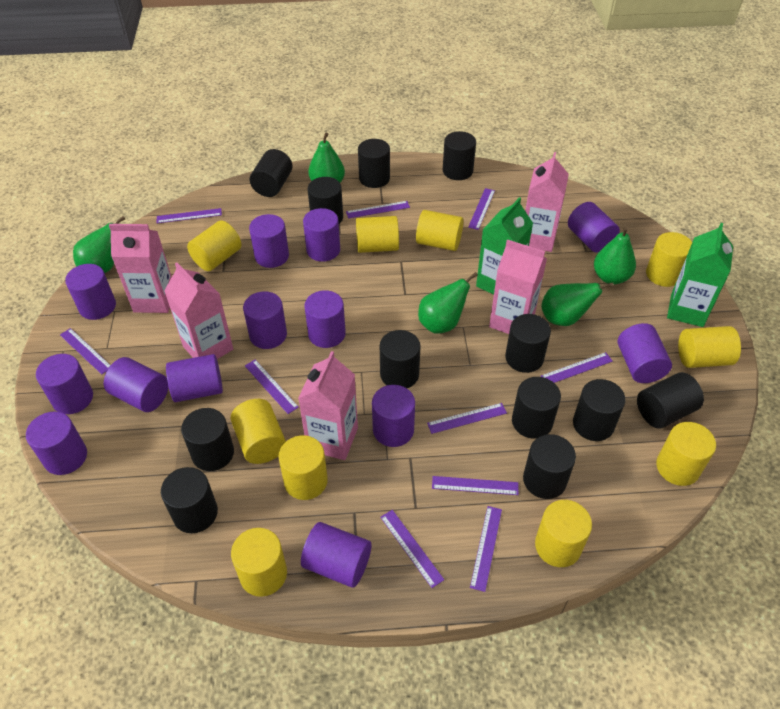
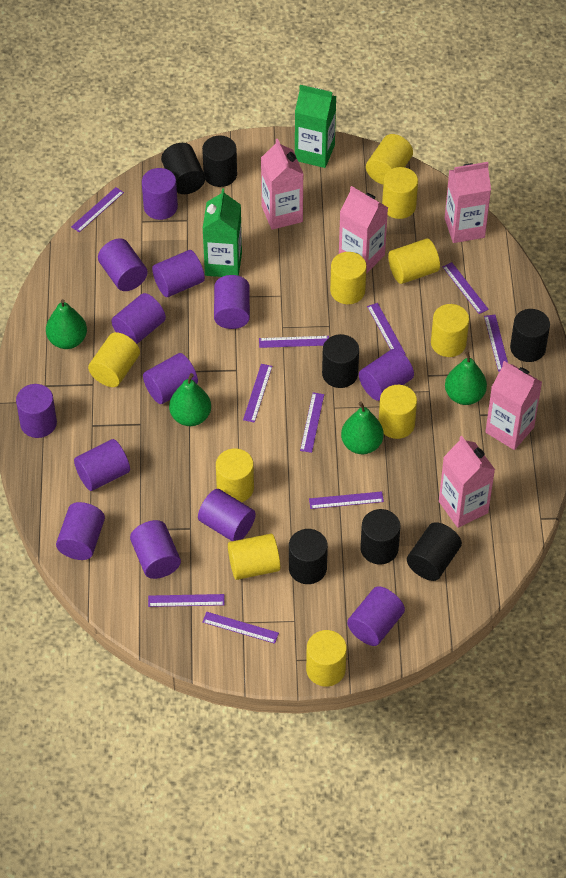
black cylinder: [161,467,218,533] [181,408,234,471] [250,149,293,197] [308,177,343,224] [358,139,390,188] [380,330,420,388] [443,131,476,180] [505,314,551,373] [512,377,561,439] [523,434,576,499] [573,379,625,441] [637,372,704,428] = 12 -> [161,143,205,194] [202,135,237,187] [289,529,328,584] [322,334,359,388] [361,509,400,564] [407,522,462,581] [510,309,550,362] = 7
green pear: [73,216,125,273] [308,133,345,183] [418,272,478,334] [541,283,614,326] [594,227,636,284] = 5 -> [46,299,87,349] [169,373,211,426] [341,401,384,454] [445,351,487,405] = 4

